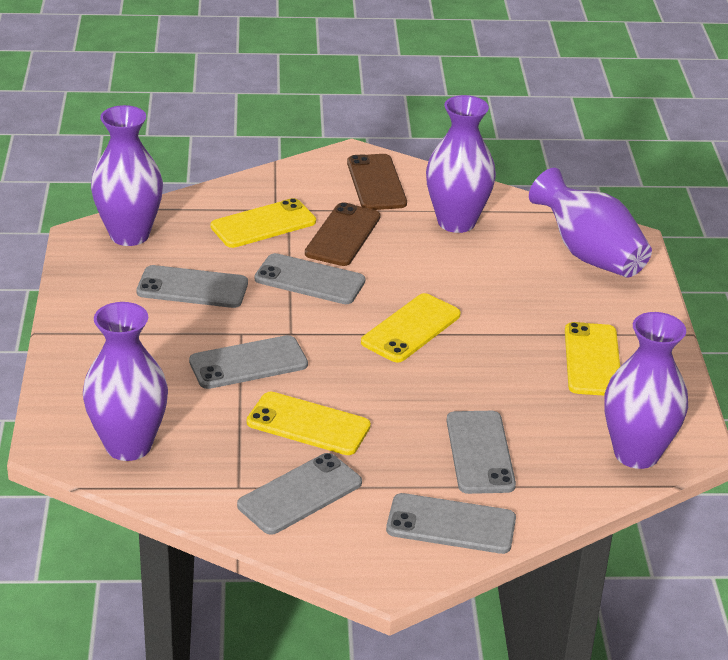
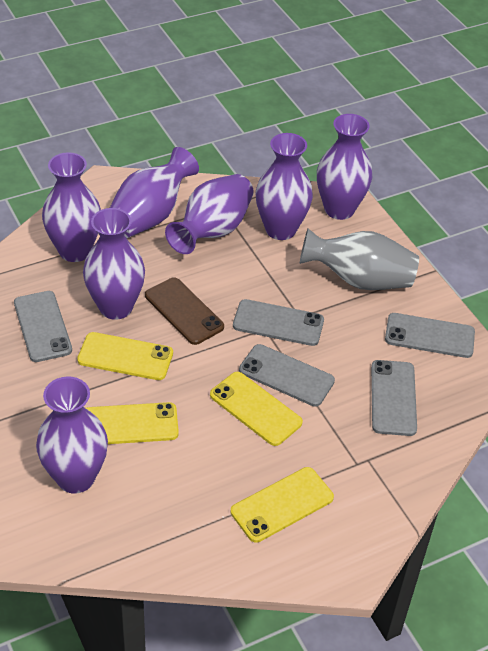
brown phone: [305,202,381,266] [347,154,407,210] = 2 -> [145,277,224,345] = 1
grey phone: [136,265,248,308] [189,335,308,389] [237,453,362,535] [254,253,365,304] [386,493,516,554] [447,411,516,494] = 6 -> [14,291,72,362] [233,299,324,346] [239,344,335,407] [371,360,417,436] [385,313,475,358] = 5
grey vase: none = 0 -> [300,229,419,290] = 1
purple vase: [83,302,168,461] [91,105,163,246] [426,95,496,233] [529,168,652,278] [604,312,688,469] = 5 -> [36,377,108,494] [42,152,101,262] [83,208,145,320] [110,147,199,238] [165,174,254,254] [256,133,313,240] [317,114,373,220] = 7

